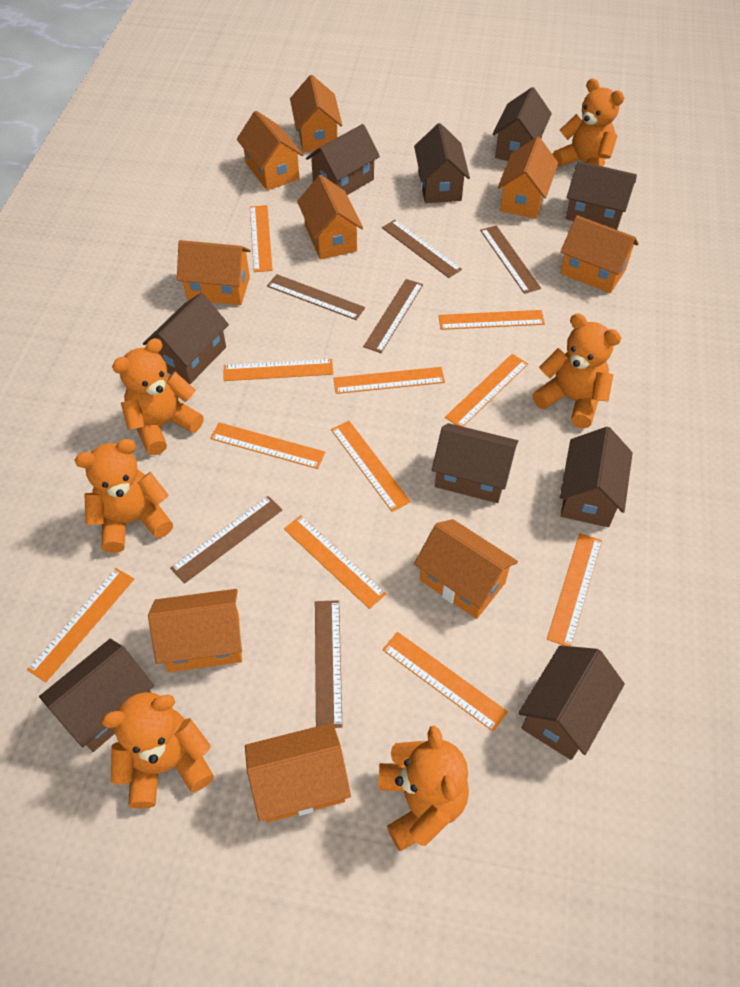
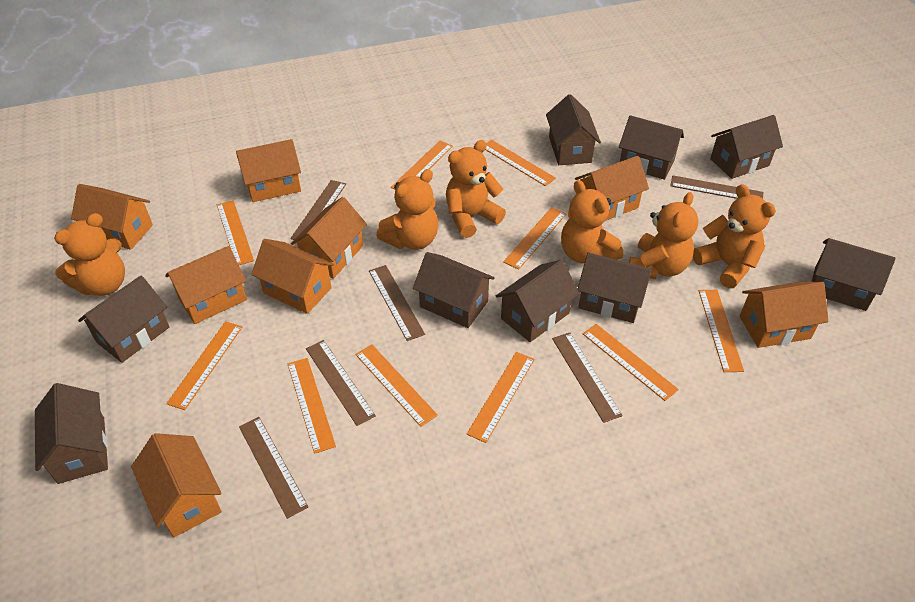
orange house: [148,589,242,672] [177,240,251,305] [237,111,304,190] [245,723,351,823] [290,75,342,152] [297,175,363,260] [414,519,518,619] [498,137,558,219] [560,215,639,293] = 9 -> [71,184,153,250] [131,433,222,537] [165,246,247,324] [236,139,301,202] [251,239,334,314] [291,197,367,279] [575,156,649,221] [740,281,828,348] = 8
orange ruler: [27,568,134,682] [210,422,325,469] [223,359,333,381] [250,205,273,272] [284,515,387,609] [331,421,411,512] [333,367,445,394] [382,632,508,732] [439,310,545,330] [445,354,528,427] [547,533,602,646] = 11 -> [166,321,242,410] [217,200,254,265] [288,358,336,454] [355,344,438,427] [391,141,453,190] [467,352,534,443] [485,140,556,186] [503,207,566,270] [583,324,679,401] [699,290,744,372] = 10

